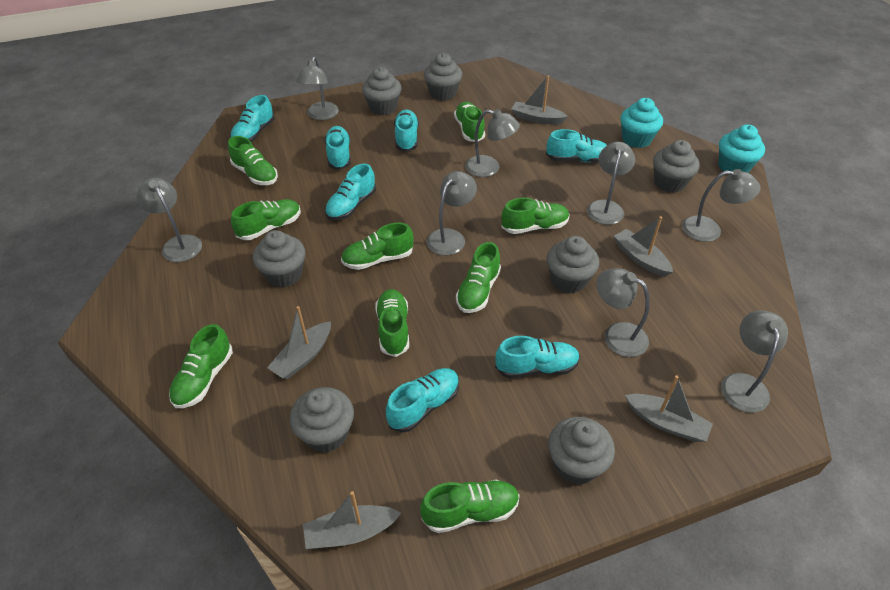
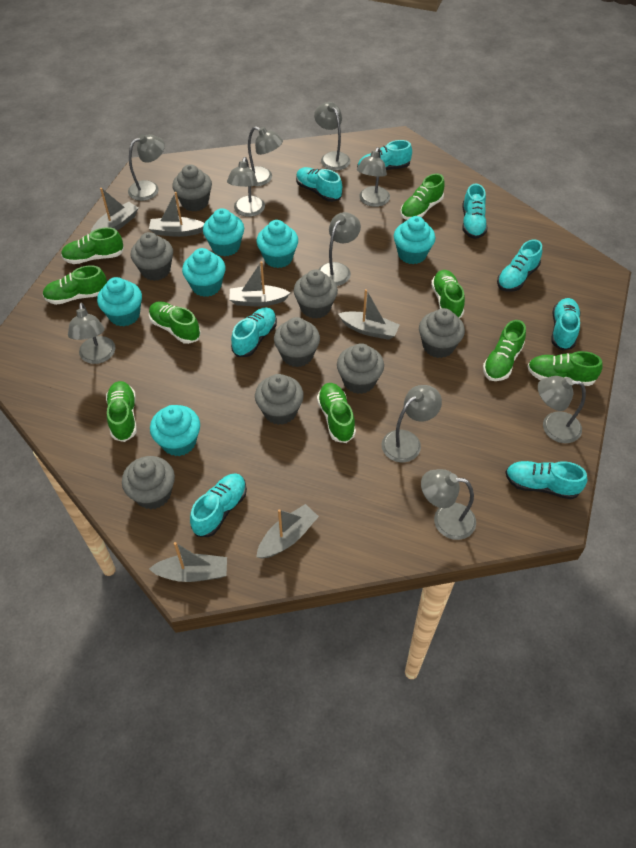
grey boat: [267,306,331,379] [303,491,401,549] [511,75,568,125] [614,216,673,277] [625,375,713,442] = 5 -> [91,188,138,232] [149,192,205,237] [149,542,227,582] [229,261,290,306] [256,504,319,559] [338,289,399,340] = 6
grey cupcake: [253,230,305,288] [290,387,354,453] [362,67,402,115] [424,53,462,101] [547,236,599,294] [548,417,615,485] [653,140,700,193] = 7 -> [122,456,175,510] [131,232,173,281] [172,164,212,212] [255,374,304,425] [274,317,320,367] [294,269,338,319] [337,343,384,394] [419,308,465,358] = 8
grey lamp: [136,178,202,262] [296,57,339,120] [427,171,477,256] [465,109,520,177] [587,142,635,225] [596,268,650,357] [682,169,760,242] [721,310,788,412] = 8 -> [68,303,115,364] [128,134,165,201] [227,157,265,217] [248,126,283,186] [314,102,350,171] [319,212,361,286] [357,147,390,207] [382,385,442,462] [421,469,476,540] [538,376,586,443] = 10
turquoise cupcake: [620,98,663,148] [719,124,765,173] = 2 -> [97,277,142,326] [150,405,200,456] [182,248,226,297] [203,208,244,257] [257,220,298,268] [394,216,435,264] = 6
turquoise shoe: [230,95,275,142] [325,126,351,170] [325,164,376,220] [386,368,459,433] [394,110,419,152] [495,336,580,378] [546,129,607,162] = 7 -> [190,473,247,537] [231,307,277,357] [296,167,342,202] [357,140,412,170] [462,184,487,239] [497,240,542,292] [505,461,587,499] [551,298,581,351] = 8

